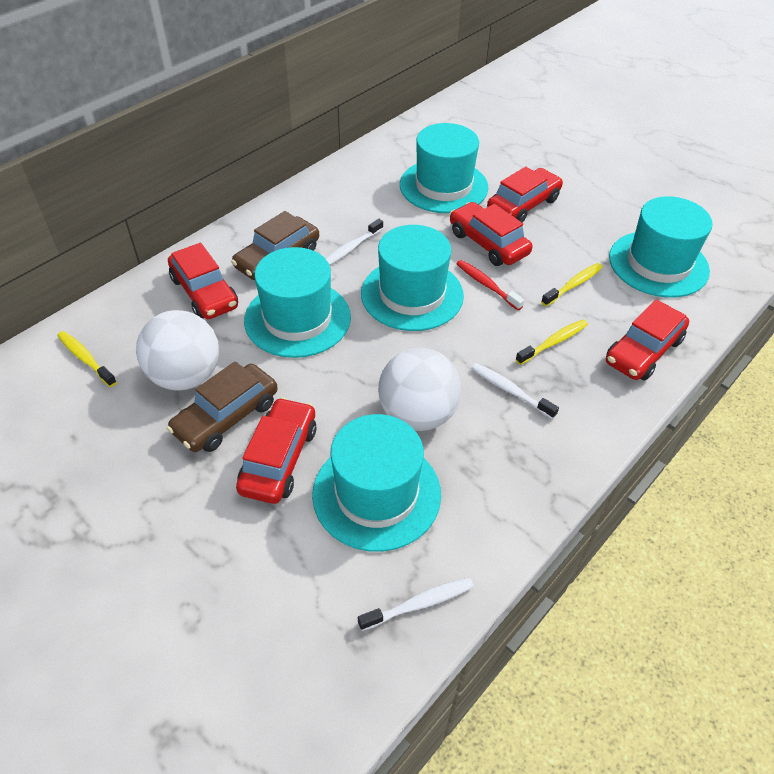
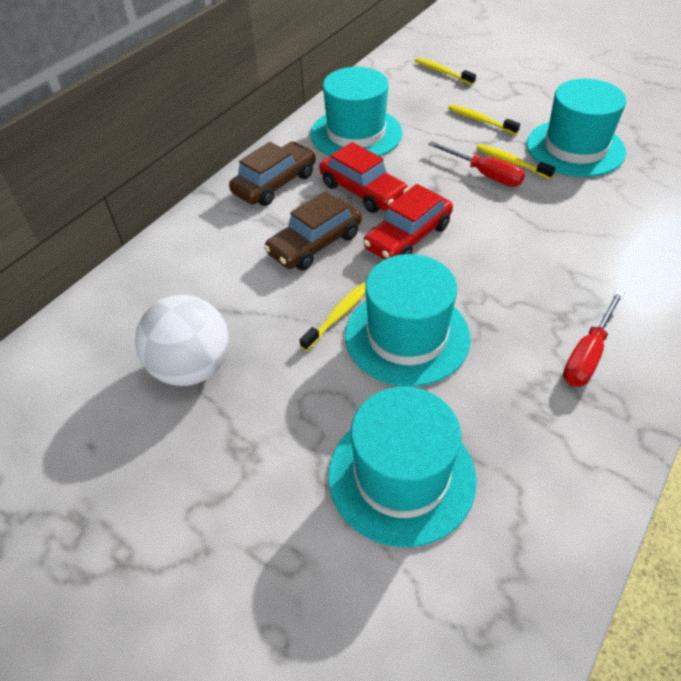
red car: [168,243,238,319] [236,397,316,504] [450,202,532,266] [487,167,563,223] [606,299,689,381] = 5 -> [319,142,409,213] [363,184,453,260] = 2
red screwdriver: none = 0 -> [428,141,525,187] [563,290,624,387] = 2
red toothbrush: [456,260,524,310] = 1 -> none = 0
turquoise hat: [244,247,351,358] [312,414,441,552] [361,225,464,331] [400,123,488,213] [609,196,713,298] = 5 -> [311,67,402,156] [328,387,477,547] [345,254,471,387] [527,79,626,177] = 4
white ball: [136,310,219,390] [378,348,461,431] = 2 -> [135,295,229,386] = 1
white toothbrush: [326,218,383,265] [358,578,474,631] [471,363,559,419] = 3 -> none = 0
yellow toothbrush: [57,331,117,387] [515,320,588,365] [541,263,603,306] = 3 -> [300,282,366,351] [415,58,476,85] [448,104,520,135] [476,144,556,179] = 4

